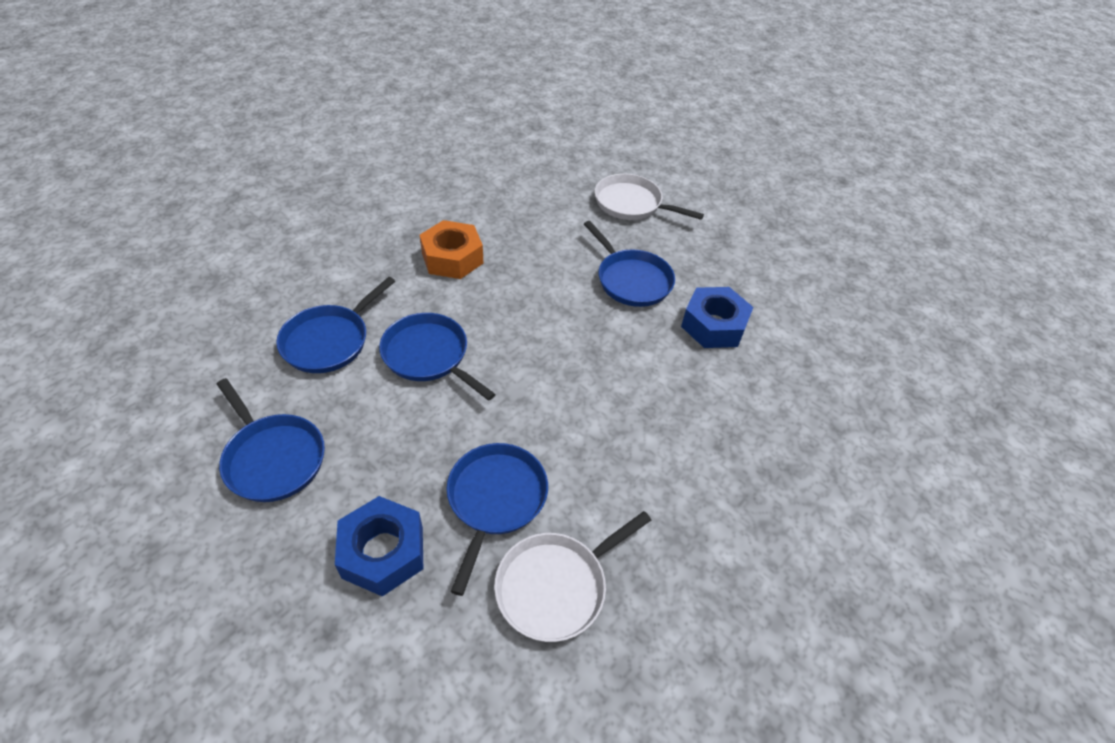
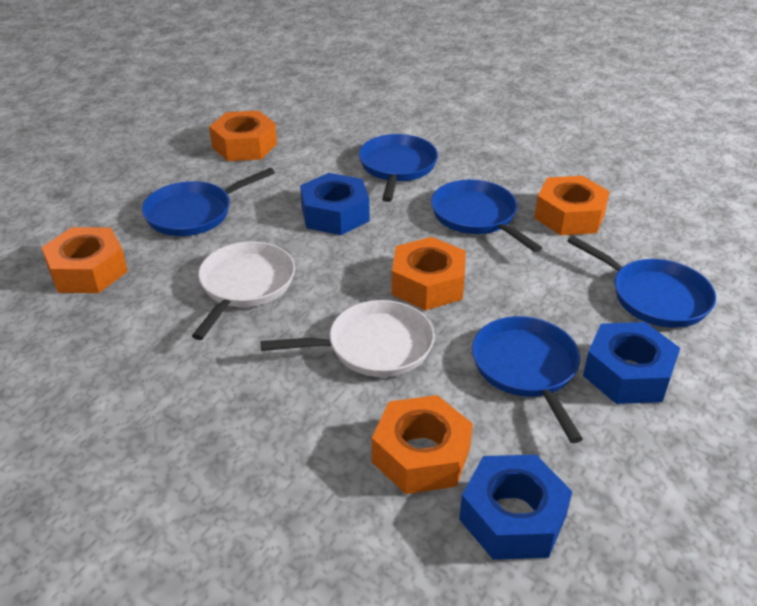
blue nut: [335,496,423,597] [681,287,753,348] = 2 -> [300,173,369,235] [459,455,573,560] [583,322,680,404] = 3
orange nut: [420,220,483,279] = 1 -> [41,227,128,293] [209,111,277,161] [372,395,473,494] [392,237,466,310] [534,176,610,235] = 5

